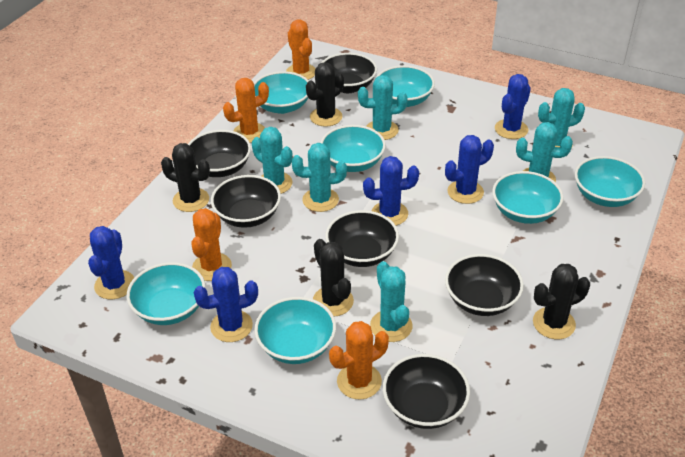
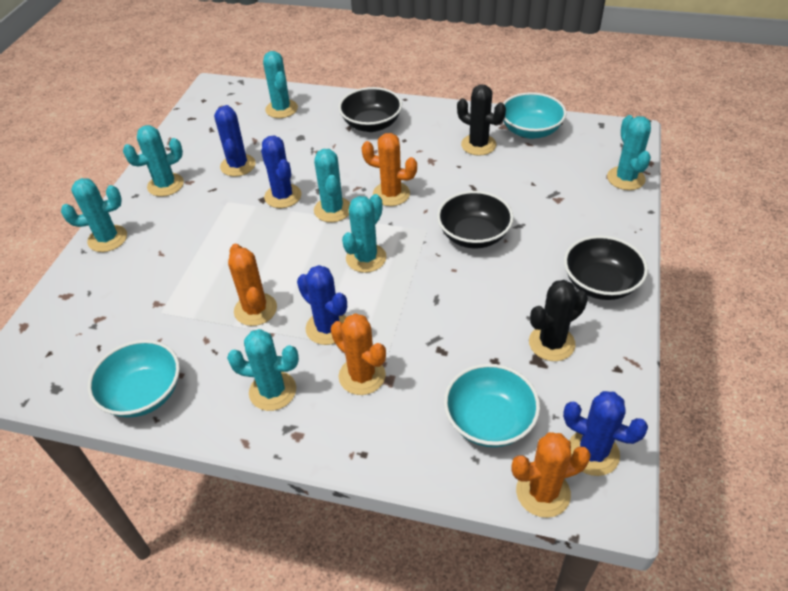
black bowl: [188,130,251,177] [211,175,281,228] [321,53,377,93] [325,210,399,267] [383,354,470,429] [445,254,524,316] = 6 -> [339,87,402,132] [437,191,514,249] [564,235,648,300] = 3
black cactus: [161,143,210,212] [306,62,344,127] [313,239,354,316] [533,264,590,339] = 4 -> [457,84,506,156] [529,280,588,361] = 2
blue cactus: [88,226,134,299] [194,267,258,342] [363,156,419,226] [445,135,494,204] [495,74,531,139] = 5 -> [214,105,256,177] [261,135,302,208] [297,265,347,345] [563,391,648,476] = 4
turquoise bowl: [127,262,205,325] [254,71,309,114] [254,297,336,364] [321,125,386,172] [375,65,435,107] [492,171,564,224] [575,156,645,207] = 7 -> [88,340,180,418] [444,364,540,447] [503,92,566,139] = 3
turquoise cactus: [252,127,293,194] [292,143,347,212] [358,75,408,140] [370,261,412,342] [516,122,573,182] [538,88,585,147] = 6 -> [61,178,127,252] [123,125,184,197] [227,329,299,411] [263,51,298,118] [314,149,350,222] [342,194,387,273] [607,115,651,190] = 7

